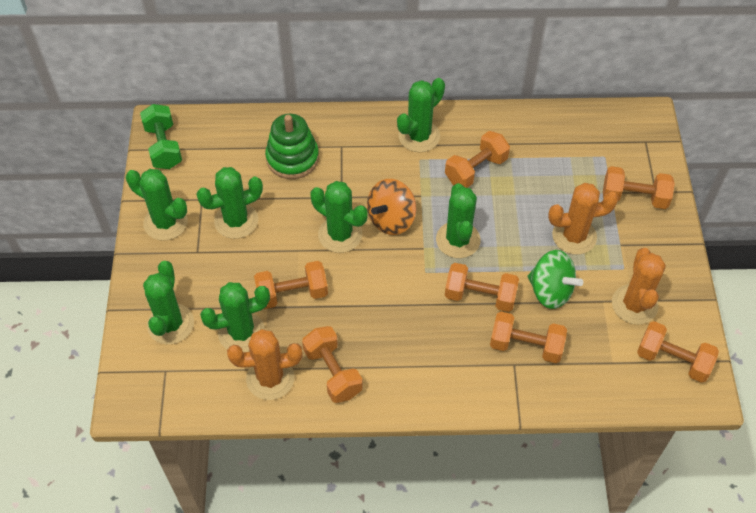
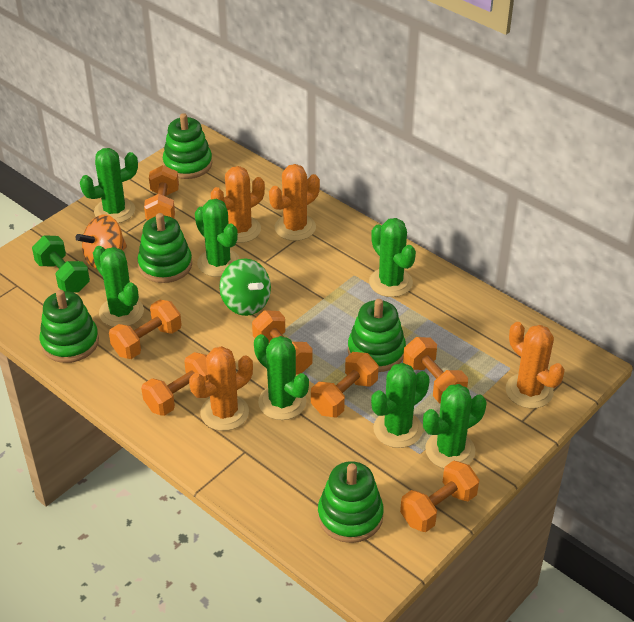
green stacking toy: [265,114,319,179] = 1 -> [40,290,99,363] [138,213,192,283] [163,113,212,179] [318,461,384,543] [348,299,406,372] = 5
orange cactus: [227,329,303,400] [548,183,618,255] [612,248,666,325] = 3 -> [189,346,253,431] [211,166,265,243] [269,164,320,241] [506,322,565,408] = 4

